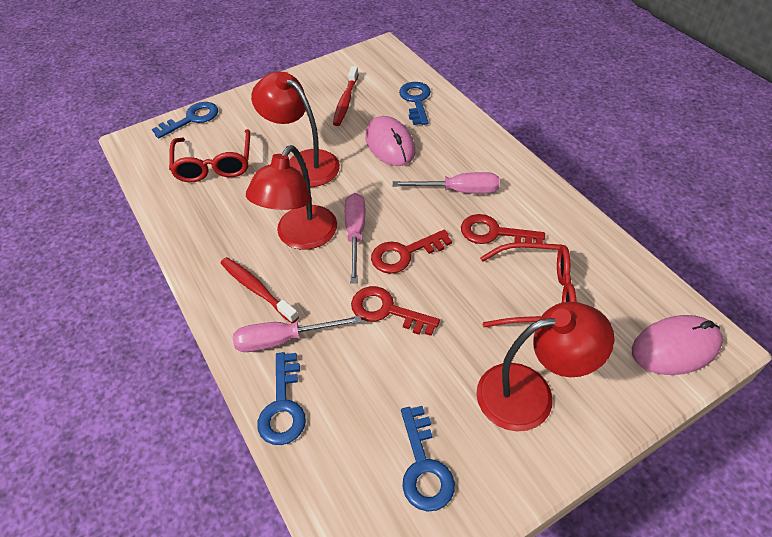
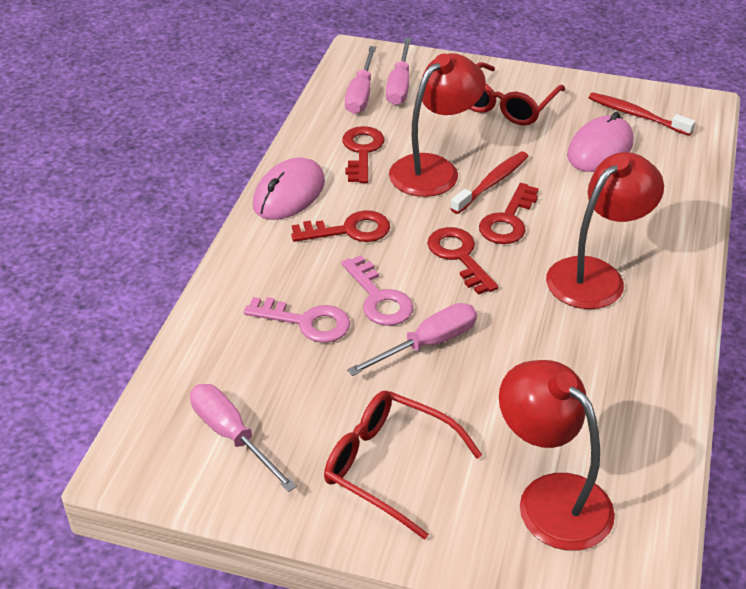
blue key: [152,102,218,139] [257,352,306,445] [399,82,431,125] [401,406,455,512] = 4 -> none = 0
pink key: none = 0 -> [244,297,350,343] [341,255,413,326] = 2
pink screwdriver: [233,315,362,352] [345,193,365,283] [392,172,500,194] = 3 -> [190,384,297,492] [345,46,376,114] [347,303,477,376] [386,38,411,105] = 4
red key: [351,286,440,336] [371,229,452,274] [461,214,545,244] = 3 -> [291,210,390,242] [342,126,384,183] [427,227,498,295] [479,183,539,244] = 4

